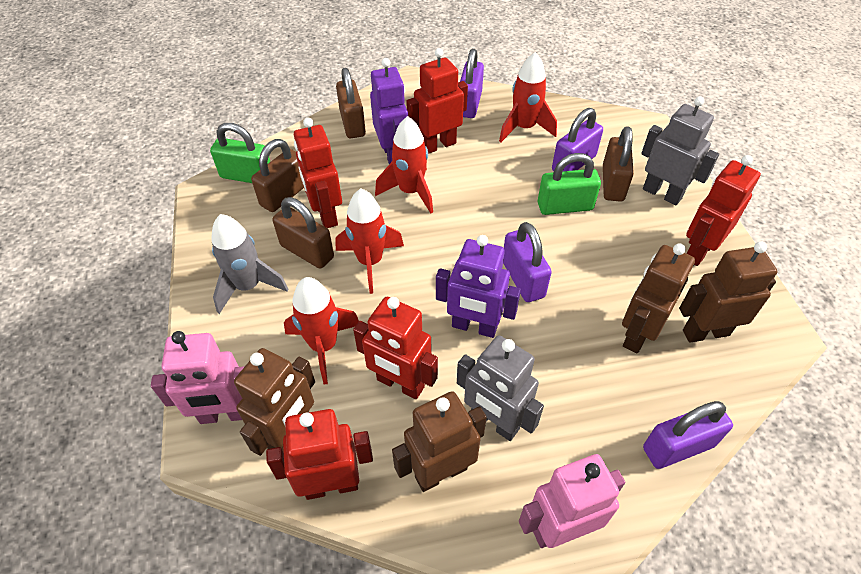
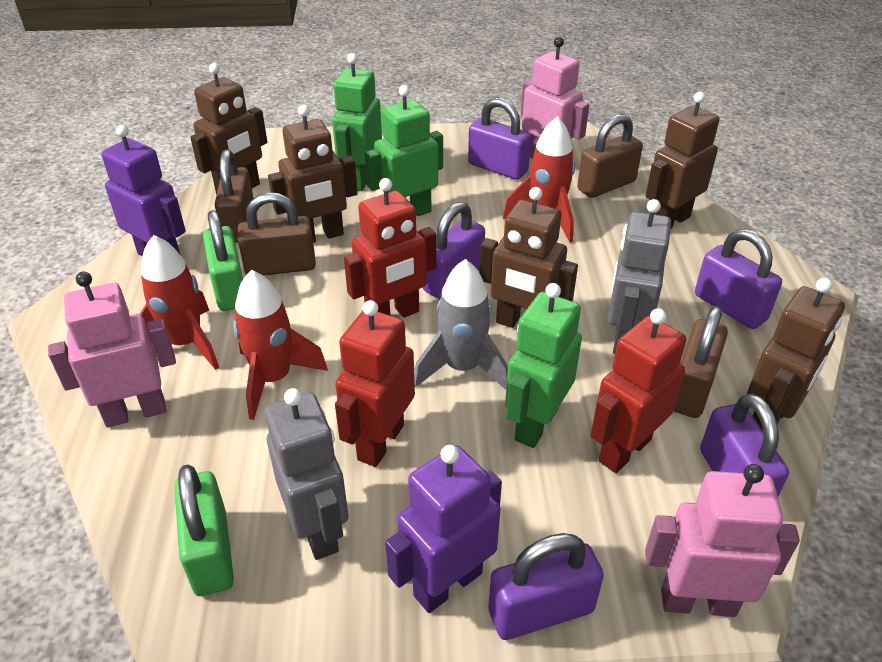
brown robot: [234,348,315,456] [392,391,487,492] [622,243,695,354] [679,241,777,343] = 4 -> [190,63,267,195] [268,105,358,243] [479,187,578,328] [646,92,719,229] [747,278,845,431] = 5
green robot: none = 0 -> [332,53,382,191] [365,85,443,216] [505,283,582,448] = 3
pink robot: [151,331,245,424] [519,454,625,548] = 2 -> [48,271,176,428] [521,37,589,159] [645,464,800,617] = 3
purple padlock: [460,49,484,118] [503,222,552,302] [552,108,603,171] [643,401,733,469] = 4 -> [423,202,485,299] [468,98,531,180] [488,533,604,640] [695,229,782,329] [700,393,789,496] = 5
red robot: [266,409,373,500] [294,118,342,228] [353,297,438,399] [406,48,468,154] [686,155,761,266] = 5 -> [335,300,415,467] [344,178,436,318] [590,308,687,473] = 3
red rocket: [284,277,359,385] [335,189,404,294] [375,116,433,213] [499,52,557,142] = 4 -> [140,235,219,370] [233,270,328,420] [503,116,575,243] = 3

